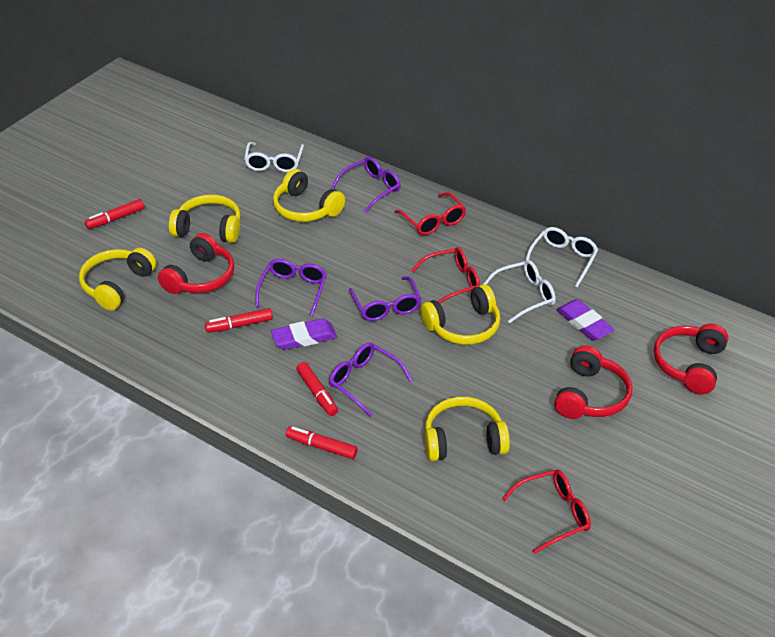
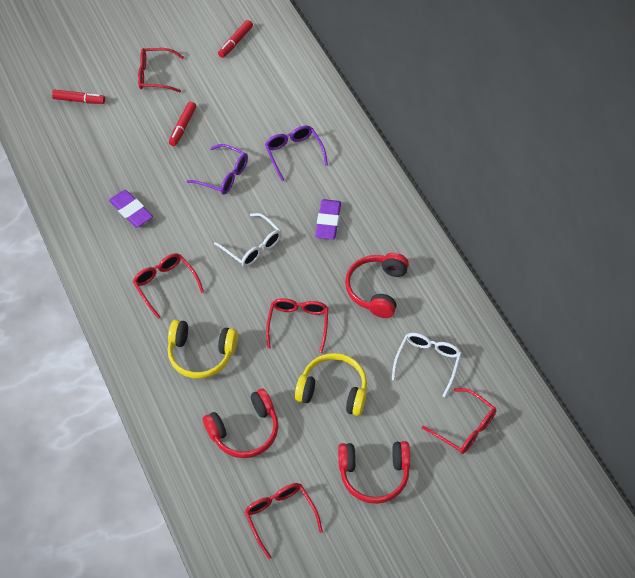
purple glasses: [255,259,327,317] [329,343,413,417] [332,157,401,212] [349,277,421,321] = 4 -> [187,144,248,195] [265,126,328,181] = 2
red glasses: [394,192,466,235] [411,247,480,303] [502,470,591,554] = 3 -> [133,253,204,319] [138,48,184,93] [245,483,323,559] [266,298,328,353] [422,388,496,454] = 5
red marker: [85,199,144,229] [205,308,273,333] [286,426,358,459] [296,362,338,416] = 4 -> [52,89,105,104] [169,101,196,146] [218,20,253,58] = 3
white glasses: [244,142,304,172] [483,260,556,323] [526,227,598,287] = 3 -> [214,213,282,267] [392,333,461,397] = 2
yellow headphones: [79,248,157,311] [169,195,241,243] [273,169,345,222] [420,284,500,345] [425,397,510,461] = 5 -> [168,319,238,379] [295,353,367,416] = 2

